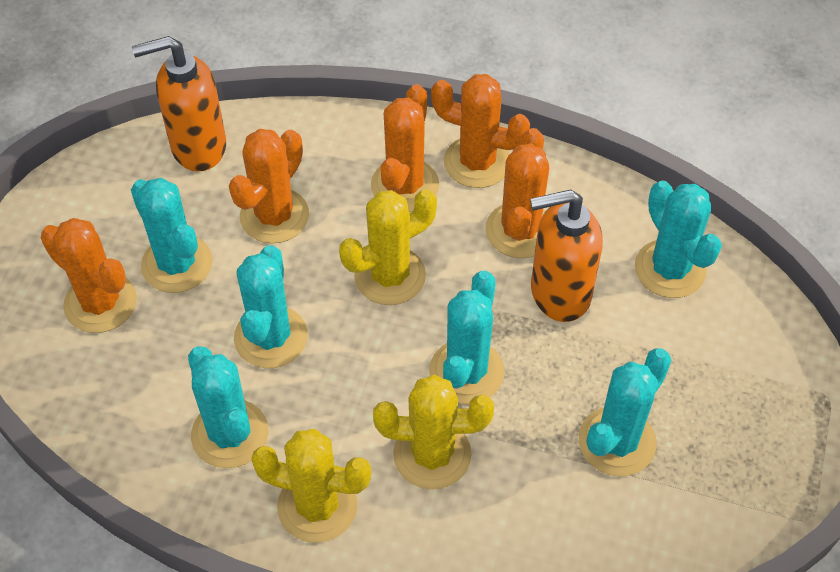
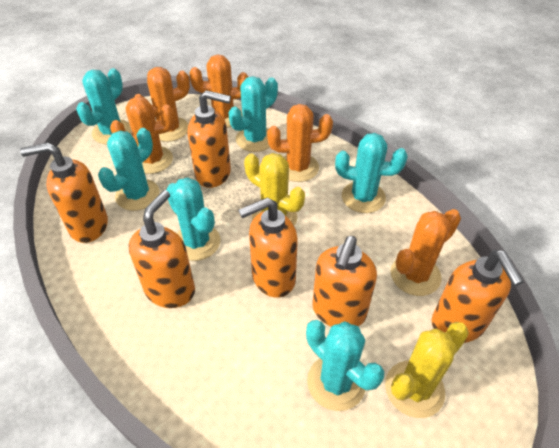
orange soap dispenser: [132,36,226,171] [530,189,603,322] = 2 -> [20,142,108,243] [129,190,195,308] [188,90,231,188] [238,198,298,298] [312,236,377,327] [432,250,524,343] = 6
yellow cactus: [251,429,371,543] [339,189,437,305] [373,375,494,490] = 3 -> [244,153,305,225] [385,322,469,418] = 2

